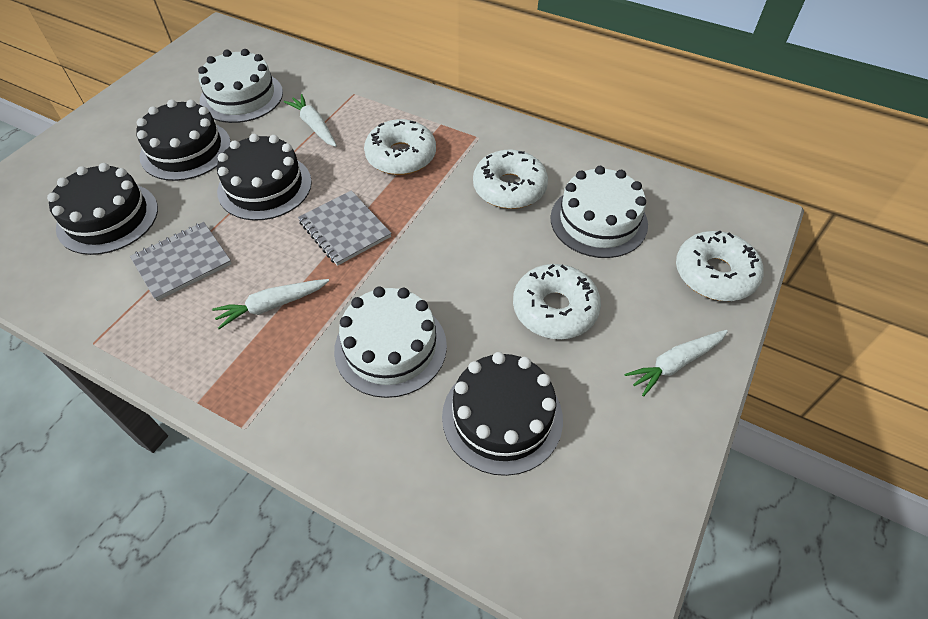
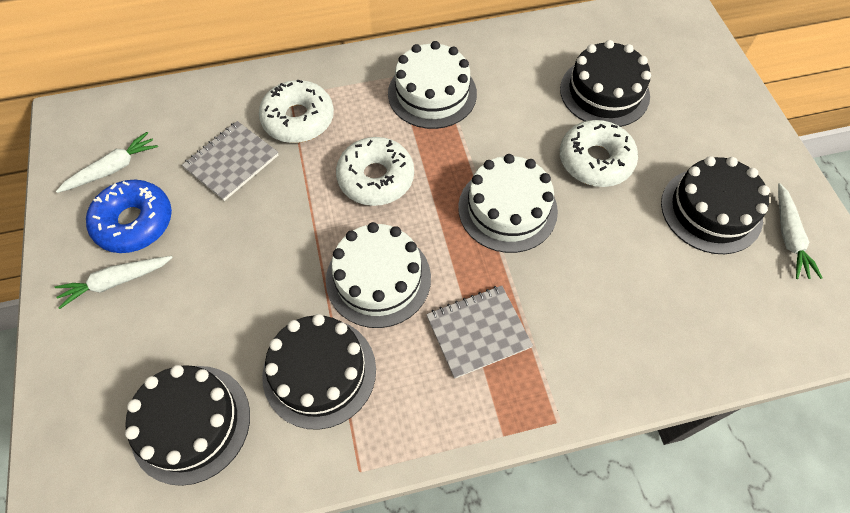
blue donut: none = 0 -> [86,180,172,253] = 1
white donut: [364,119,436,175] [473,149,548,209] [513,264,601,339] [676,231,764,301] = 4 -> [259,79,334,143] [336,137,414,206] [560,120,638,187] = 3

